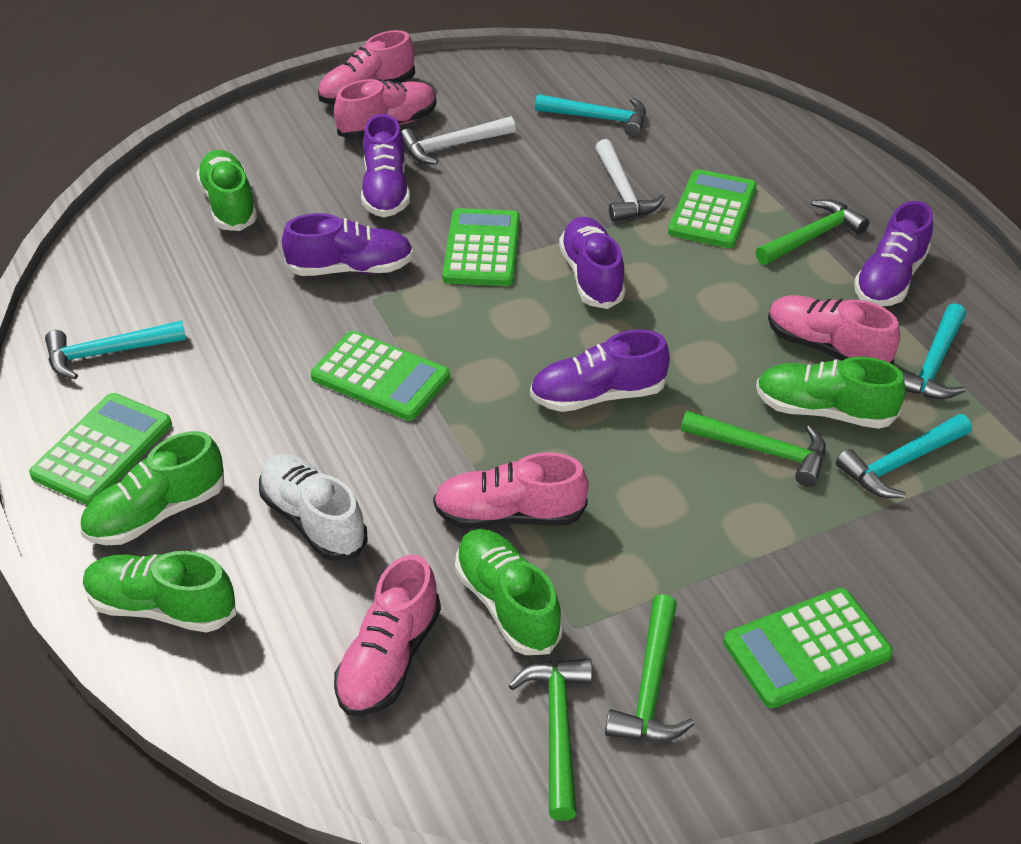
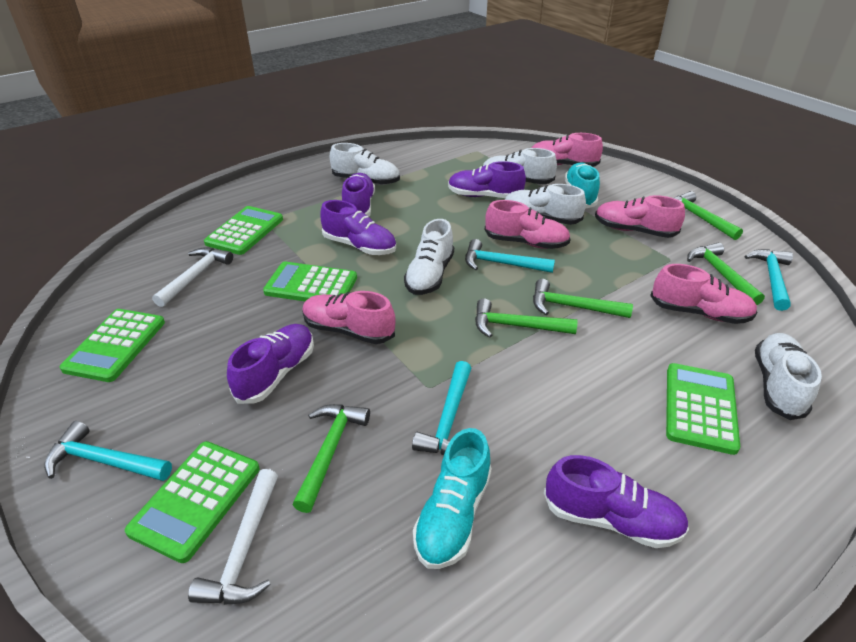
green hammer: [508,658,592,821] [605,594,694,741] [681,410,826,487] [756,199,870,265] = 4 -> [293,404,370,513] [475,298,577,337] [533,279,633,318] [674,191,743,240] [687,242,765,305] = 5
green shoe: [80,431,224,545] [83,551,236,633] [196,150,257,231] [455,529,563,655] [756,357,906,429] = 5 -> none = 0
turquoise shoe: none = 0 -> [413,428,492,569] [565,163,600,209] = 2
white shoe: [259,454,367,561] = 1 -> [330,143,400,185] [404,219,454,295] [483,148,557,184] [505,184,586,225] [755,333,822,420] = 5

